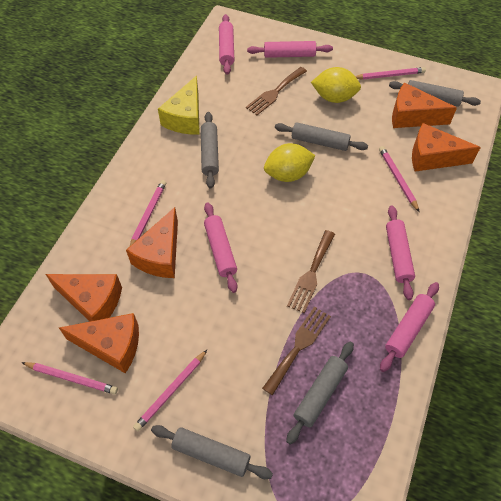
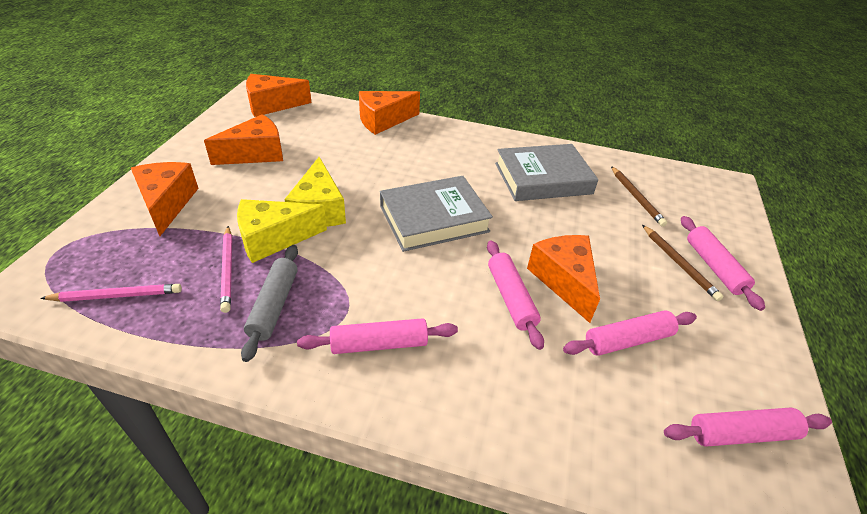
brown fork: [246,67,307,115] [262,306,331,395] [287,230,335,313] = 3 -> none = 0
brown pencil: none = 0 -> [611,166,667,227] [642,225,724,301] = 2
grey book: none = 0 -> [380,176,493,252] [495,144,598,201] = 2
grey rolling pin: [151,425,273,479] [201,112,219,189] [275,122,368,151] [286,342,354,445] [389,80,481,107] = 5 -> [241,245,298,362] = 1
pink pencil: [22,362,118,395] [129,180,166,247] [133,350,207,431] [355,67,426,80] [379,146,419,212] = 5 -> [40,284,182,302] [220,226,232,313] = 2
yellow cheese: [158,76,200,134] = 1 -> [237,199,327,263] [284,157,346,227] = 2
yellow lemon: [264,143,315,182] [311,67,361,103] = 2 -> none = 0

